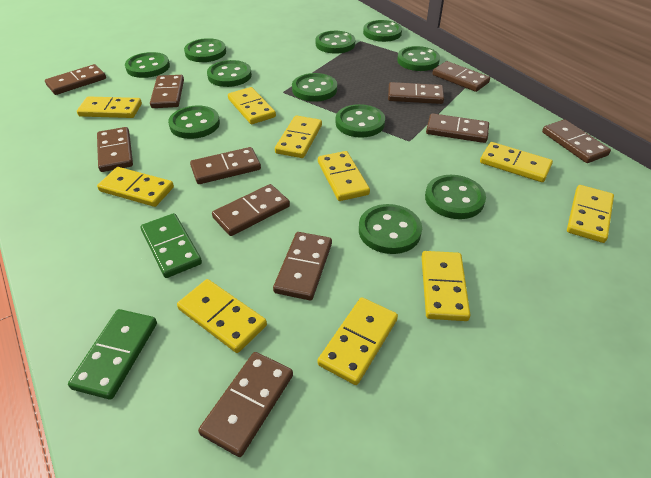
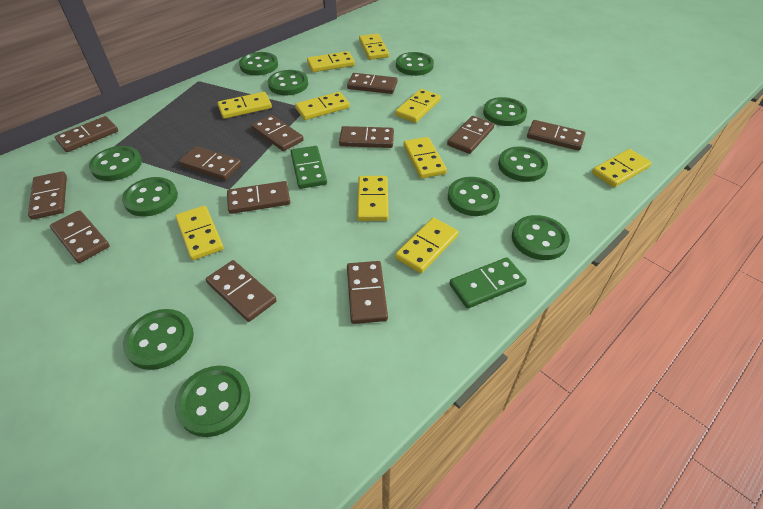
brown domino: [45,64,106,95] [97,127,133,172] [150,75,184,108] [190,147,261,184] [198,352,293,457] [212,184,290,236] [273,232,332,300] [388,82,444,104] [426,113,489,143] [432,61,490,92] [542,119,611,163] = 11 -> [28,171,67,219] [50,210,110,263] [55,116,118,152] [179,146,241,180] [206,260,277,322] [227,181,290,214] [252,115,304,151] [339,126,394,148] [347,73,397,94] [347,261,388,324] [447,116,494,154] [527,120,586,151] = 12

